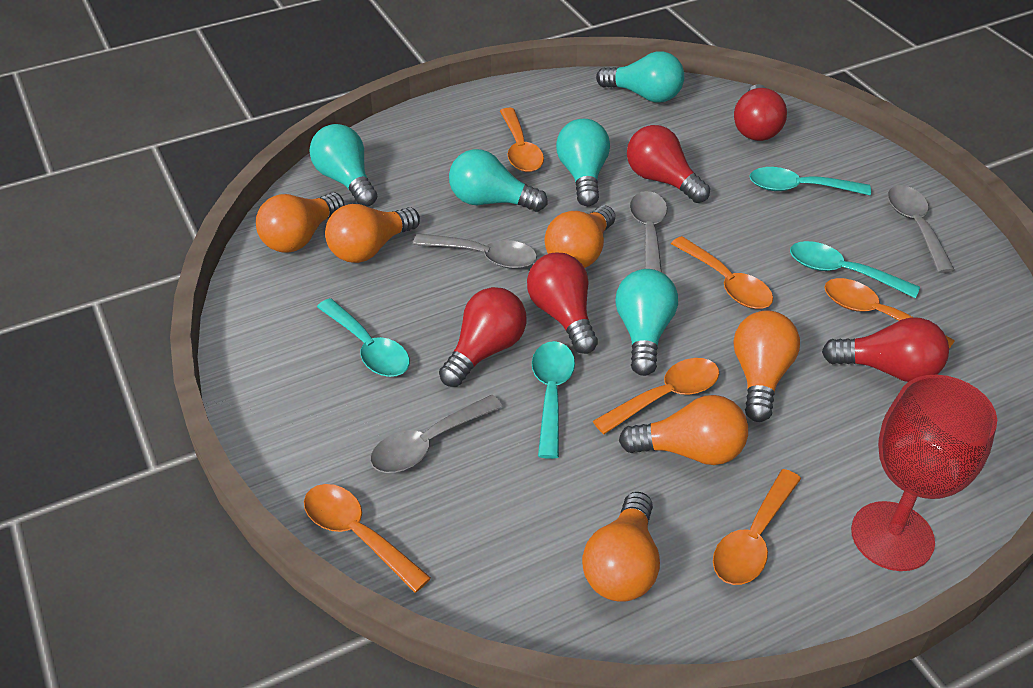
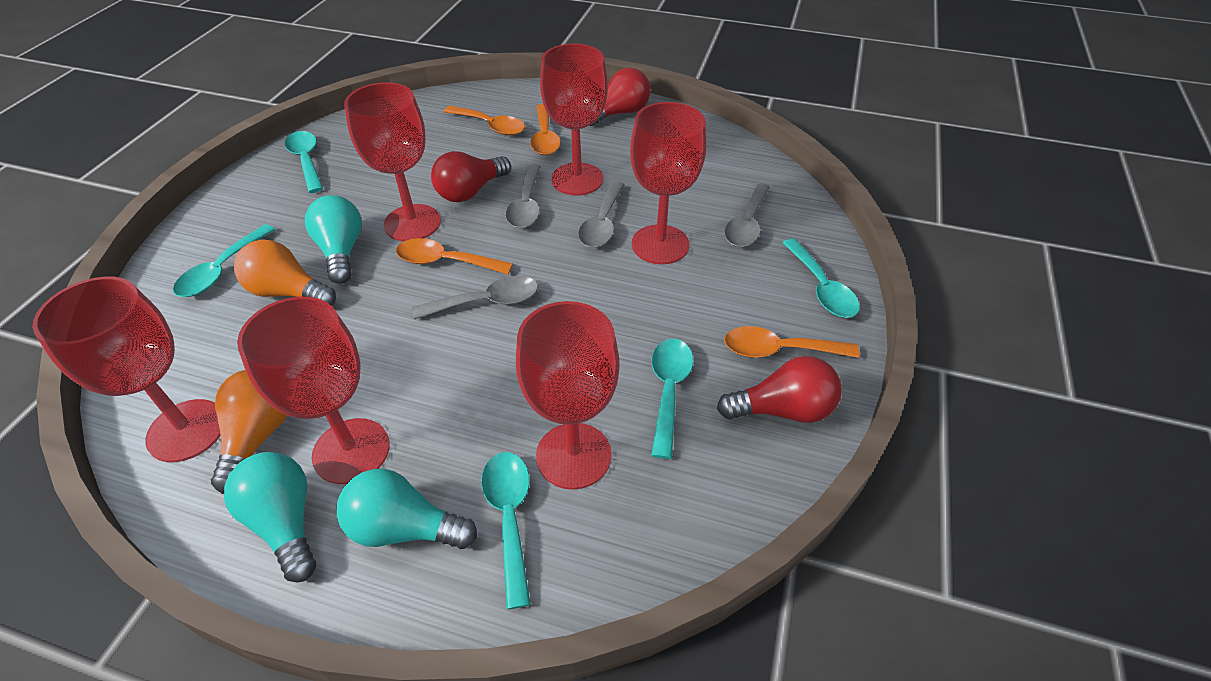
orange light bulb: [256,192,345,252] [325,204,420,263] [544,205,615,268] [582,492,660,602] [619,395,748,465] [734,310,800,422] = 6 -> [211,370,287,494] [234,239,336,306] = 2
orange spoon: [304,484,431,593] [500,108,544,172] [593,358,719,434] [671,236,773,309] [713,469,801,585] [824,278,955,349] = 6 -> [396,238,513,274] [444,105,525,136] [530,104,561,155] [724,326,860,358] = 4
red goblet: [851,375,997,571] = 1 -> [32,276,221,462] [237,297,390,484] [344,82,441,241] [516,301,620,490] [540,44,608,195] [630,102,706,264] = 6
red light bulb: [439,287,526,387] [527,253,598,354] [627,125,710,203] [734,84,787,141] [822,318,949,382] = 5 -> [431,151,511,202] [589,67,651,126] [717,356,842,423] = 3
turquoise light bulb: [310,124,377,206] [449,149,548,212] [556,119,610,206] [596,51,684,103] [615,269,678,376] = 5 -> [224,452,316,583] [305,195,362,284] [337,469,477,549] = 3
turquoise spoon: [317,298,410,377] [532,341,575,459] [749,167,871,195] [790,241,920,298] = 4 -> [173,224,275,297] [285,131,323,193] [481,452,531,609] [651,339,693,459] [783,239,860,318] = 5

